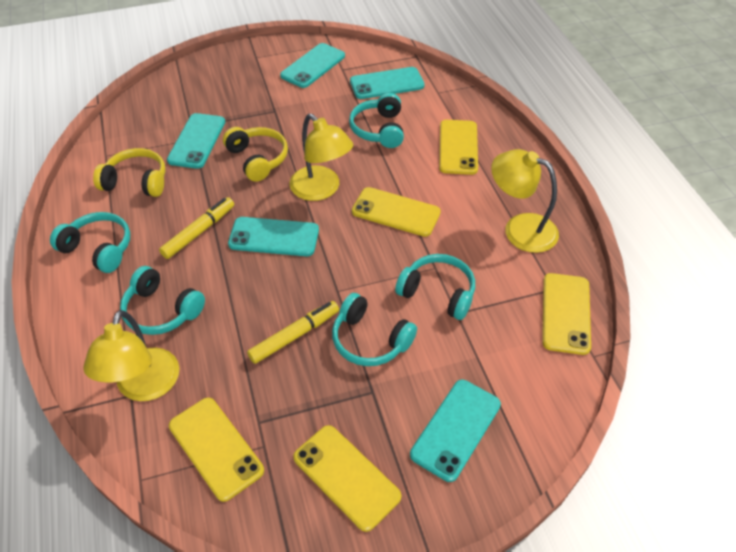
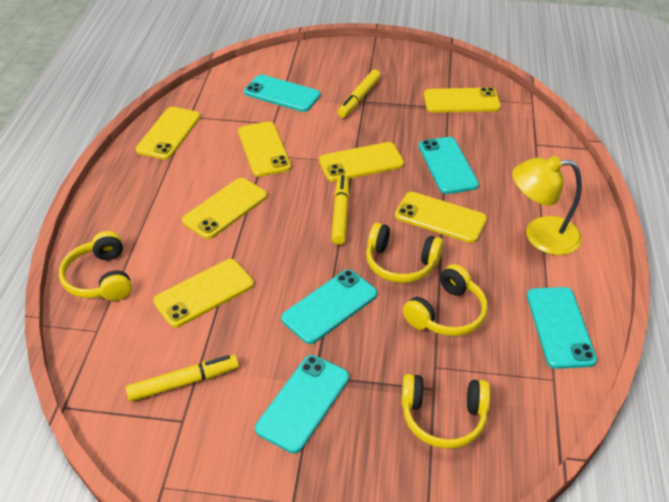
turquoise headphones: [50,212,130,273] [120,266,205,335] [332,293,417,366] [349,93,404,148] [395,254,475,320] = 5 -> none = 0
yellow headphones: [93,148,166,197] [223,127,288,182] = 2 -> [59,231,132,301] [366,223,443,283] [402,374,490,449] [403,264,488,336] = 4
yellow lamp: [83,310,179,401] [289,114,353,201] [491,149,559,253] = 3 -> [512,156,582,255] = 1
yellow marker: [159,197,234,259] [247,301,339,364] = 2 -> [126,355,239,402] [332,175,349,245] [337,70,381,118] = 3
yellow phone: [169,398,264,502] [293,425,401,532] [352,187,441,237] [439,120,478,175] [542,273,591,355] = 5 -> [136,107,200,160] [153,259,254,328] [182,178,267,239] [238,122,291,177] [319,142,404,182] [395,192,487,243] [424,87,501,113] = 7

